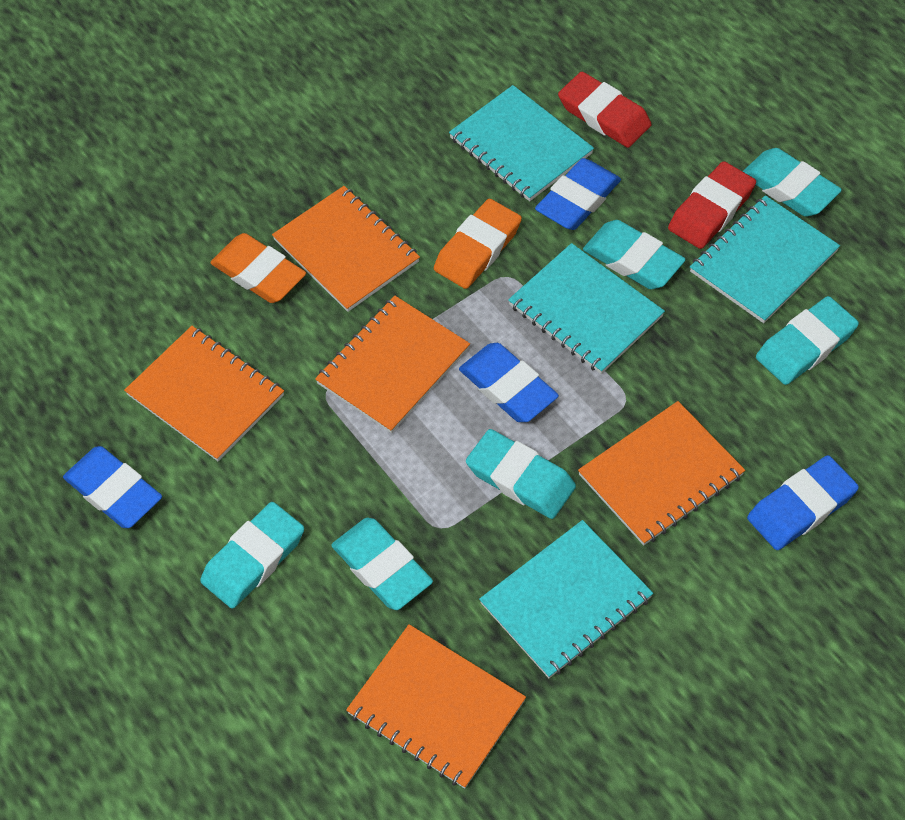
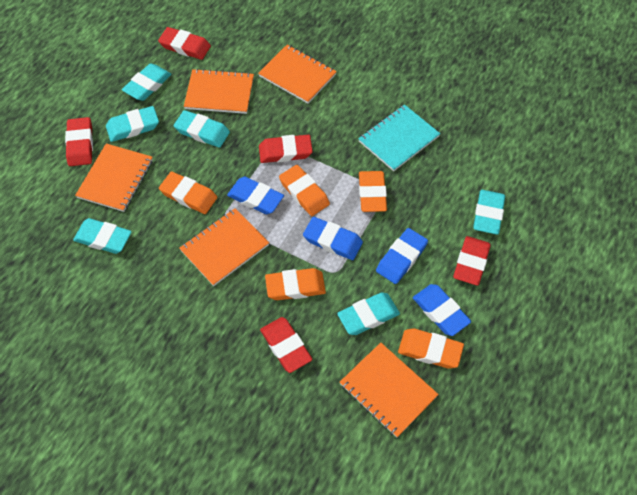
orange eraser: [210,233,306,303] [434,199,522,289] = 2 -> [159,172,217,214] [265,268,326,300] [279,165,330,216] [359,171,387,212] [398,328,464,369] = 5
red eraser: [558,72,652,148] [668,161,756,249] = 2 -> [65,117,93,166] [158,27,211,60] [259,135,313,163] [260,317,312,373] [453,236,491,286] = 5
turquoise notebook: [449,85,594,201] [479,520,653,678] [508,243,665,374] [690,195,840,323] = 4 -> [358,104,440,171] = 1

